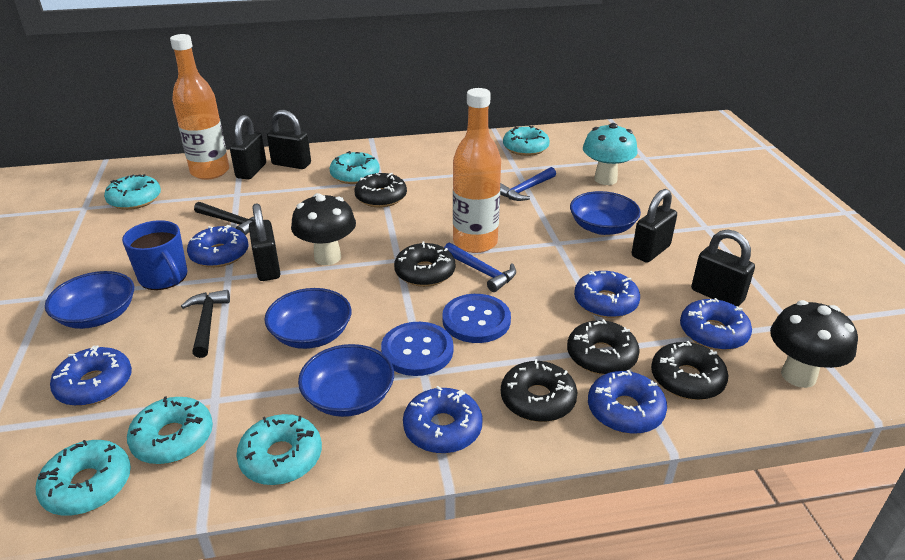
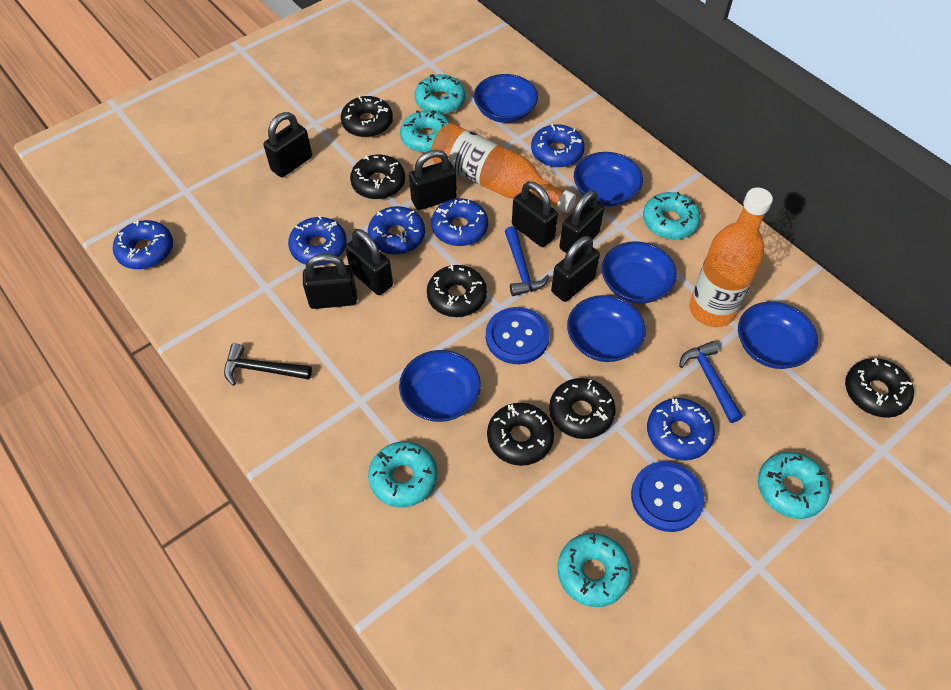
black donut: [354,173,407,207] [394,241,455,287] [501,359,577,422] [567,319,640,375] [651,341,728,400] = 5 -> [341,96,393,138] [350,155,405,199] [427,265,487,317] [487,403,554,466] [549,378,616,439] [845,358,914,418] = 6
black hammer: [181,290,230,358] [194,202,255,235] = 2 -> [224,343,312,386] = 1
black mushroom: [291,193,356,265] [770,300,858,388] = 2 -> none = 0
black padlock: [230,115,266,180] [249,204,280,281] [267,110,311,169] [632,189,677,263] [691,229,755,307] = 5 -> [263,112,312,177] [303,254,357,309] [345,229,393,295] [409,150,457,210] [512,181,558,247] [551,236,600,302] [560,190,604,253] = 7
blue bowl: [45,271,134,329] [264,288,351,349] [298,344,394,417] [570,191,641,235] = 4 -> [399,350,481,422] [474,74,538,123] [567,295,646,362] [574,152,643,206] [602,241,677,304] [738,302,818,369] = 6
blue mug: [122,220,188,290] = 1 -> none = 0
turquoise mushroom: [583,123,638,185] = 1 -> none = 0

